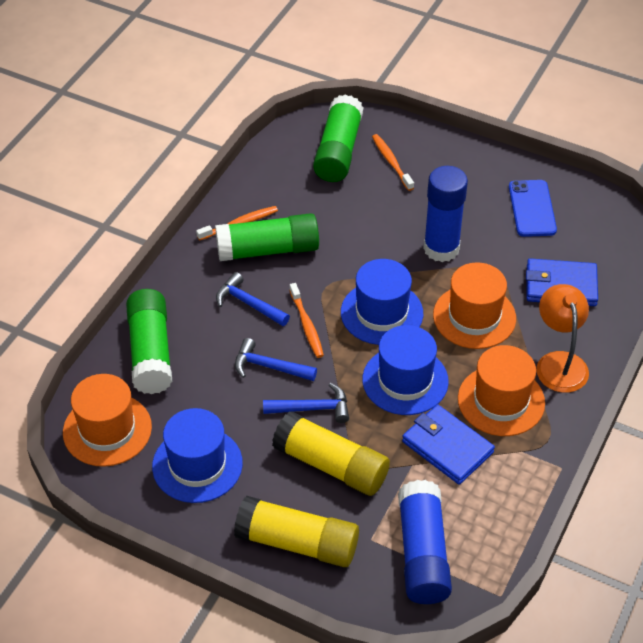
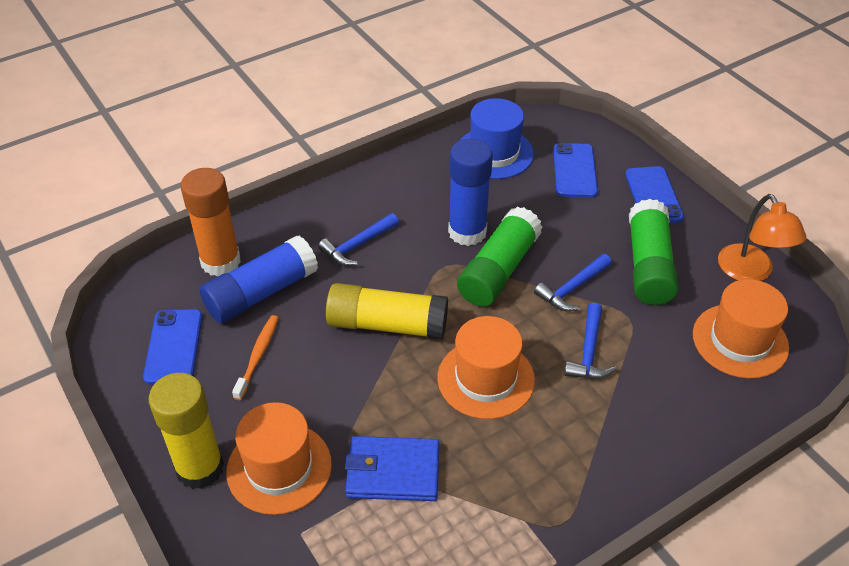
blue hat: [152,408,243,503] [341,259,423,345] [362,325,449,415] = 3 -> [459,98,534,179] = 1
blue phone: [509,180,557,237] = 1 -> [143,309,202,384] [553,143,598,198] [625,166,684,223] = 3
blue wallet: [402,405,495,484] [526,258,598,306] = 2 -> [345,436,439,501] = 1
green glue stick: [126,289,173,394] [215,213,319,261] [313,94,363,182] = 3 -> [457,207,543,307] [629,199,679,305] = 2
orange glue stick: none = 0 -> [181,168,241,276] = 1
orange toothbrush: [196,206,278,241] [289,283,324,358] [372,134,414,191] = 3 -> [232,315,279,400] = 1

